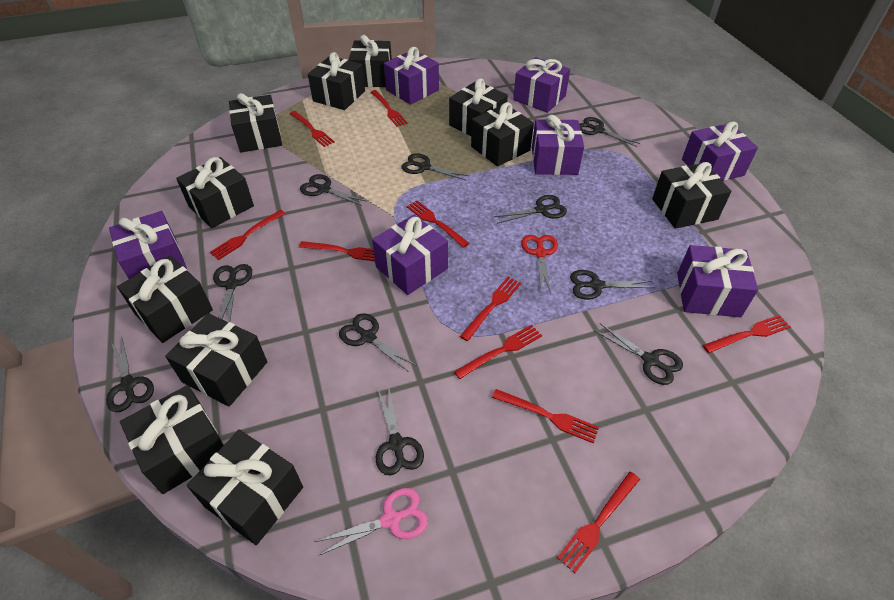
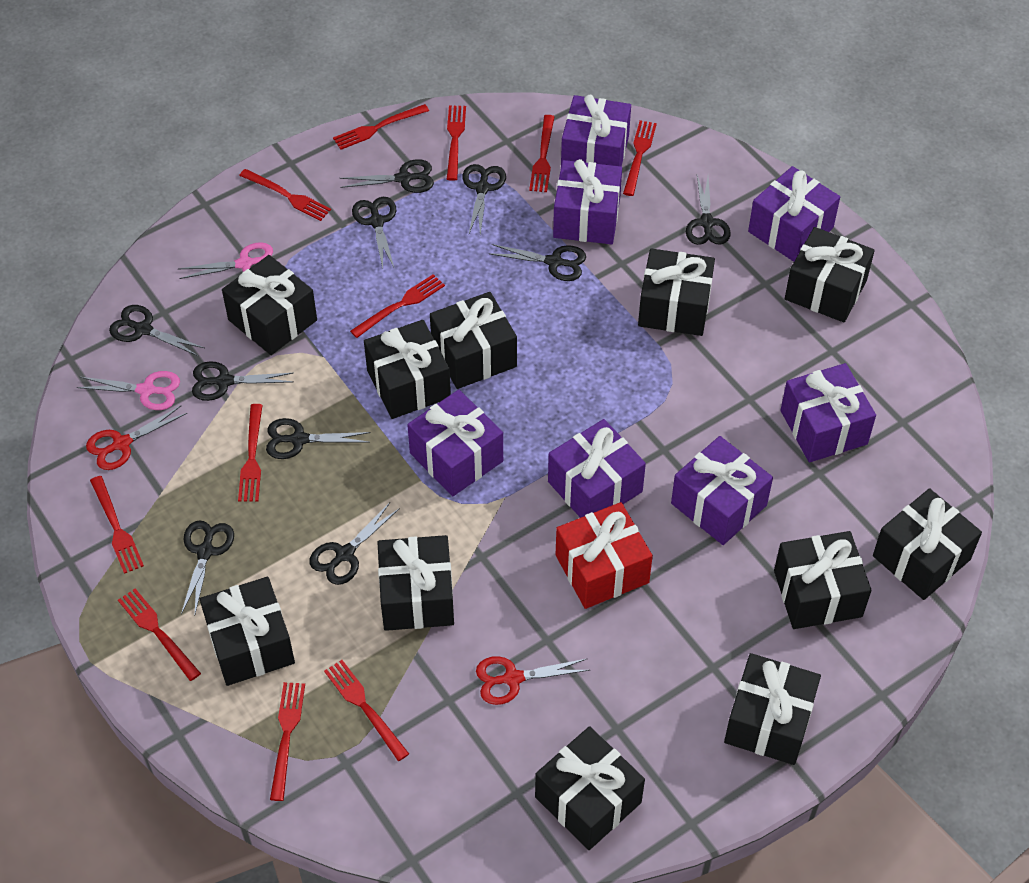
pink scissors: [315,488,428,556] = 1 -> [77,371,180,410] [178,242,273,279] = 2
red fork: [210,210,286,260] [290,111,335,147] [299,241,375,261] [371,90,408,127] [407,200,469,248] [454,324,542,379] [460,276,521,341] [492,389,599,443] [557,471,640,573] [703,315,791,353] = 10 -> [90,476,144,574] [118,589,201,681] [238,404,263,502] [239,169,331,221] [270,682,305,801] [324,660,409,761] [333,104,429,150] [350,274,445,338] [447,105,466,181] [529,115,555,192] [623,120,657,196] = 11
red gift: none = 0 -> [555,502,653,609] = 1
red scissors: [521,235,558,293] = 1 -> [86,406,187,470] [476,656,590,705] = 2

